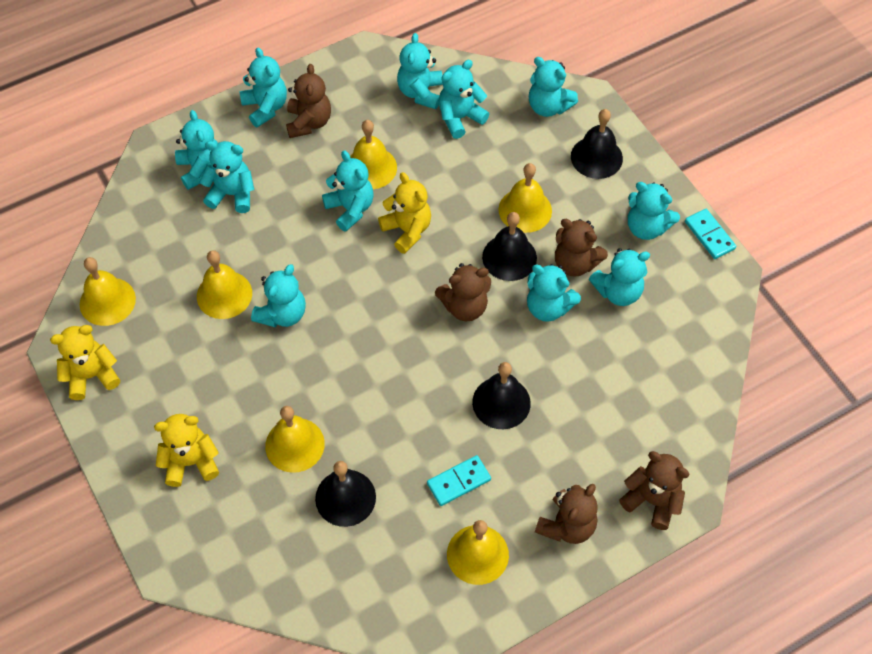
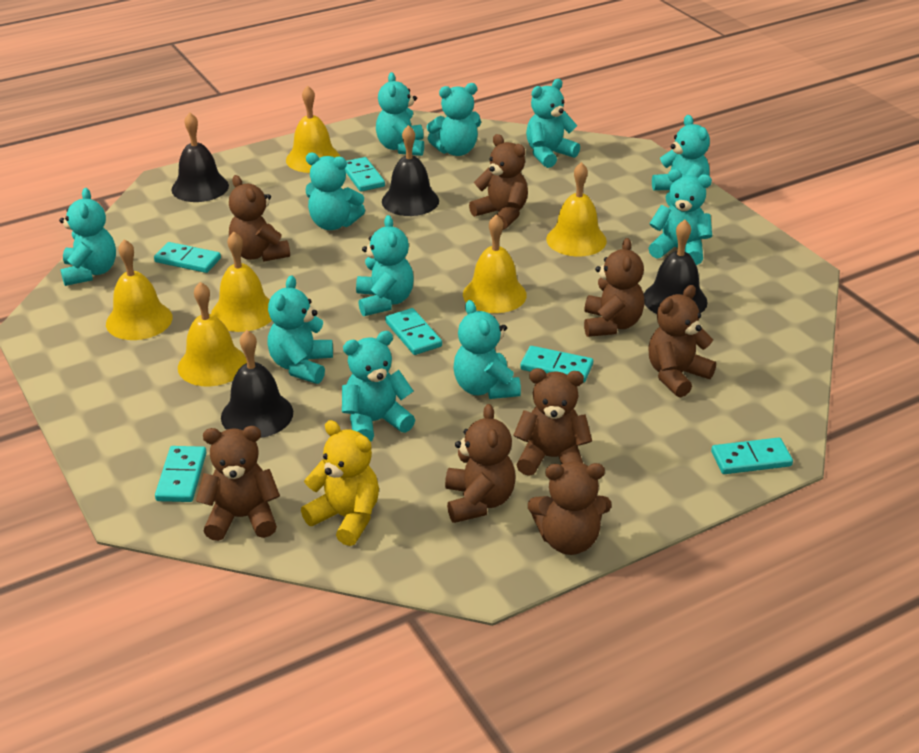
brown teddy bear: [286,64,331,138] [435,263,491,321] [535,484,598,544] [555,219,608,277] [619,451,689,530] = 5 -> [196,426,280,541] [229,175,290,262] [445,404,515,523] [469,134,528,230] [513,368,592,476] [528,461,611,555] [584,238,645,337] [648,285,716,398] = 8
turquoise domino: [427,455,491,506] [685,209,736,259] = 2 -> [154,242,221,273] [155,446,207,502] [345,157,385,192] [385,308,442,355] [520,346,593,383] [711,438,793,474] = 6
yellow teddy bear: [50,325,120,400] [154,414,219,487] [378,172,431,254] = 3 -> [301,420,379,546] = 1

